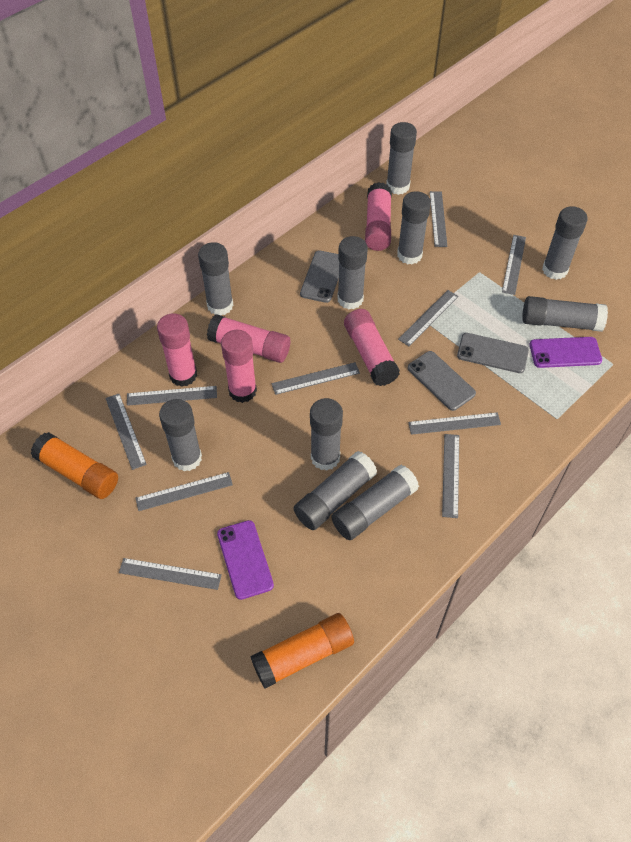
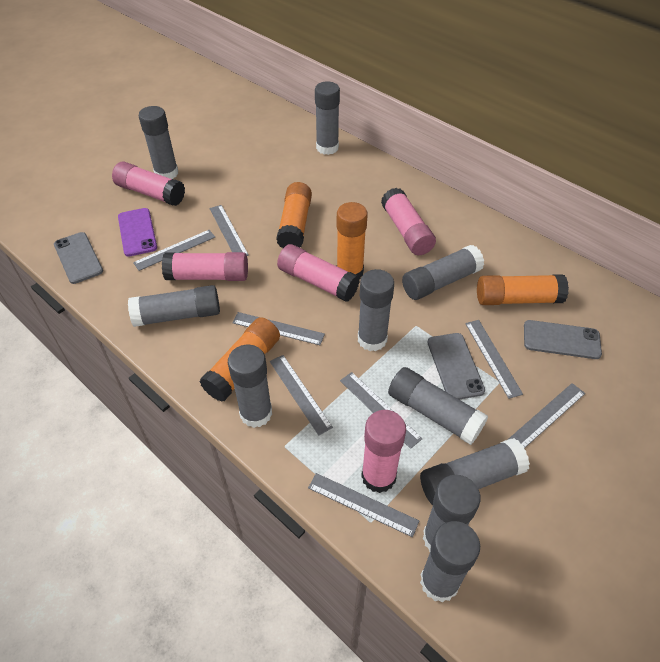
grey ruler: [105,394,147,470] [119,558,222,590] [127,386,217,406] [135,472,233,511] [272,362,360,395] [398,290,459,346] [408,412,501,435] [430,191,447,247] [442,434,459,518] [502,235,526,295] = 10 -> [133,230,215,271] [210,205,249,256] [232,312,325,345] [270,355,333,435] [308,473,419,537] [340,372,423,449] [465,320,523,399] [507,383,585,448] = 8
orange glue stick: [31,432,118,499] [250,613,354,688] = 2 -> [200,317,280,402] [276,182,312,248] [337,202,368,278] [477,274,569,305] = 4
purple phone: [217,520,274,600] [530,337,602,368] = 2 -> [118,208,157,257] = 1

